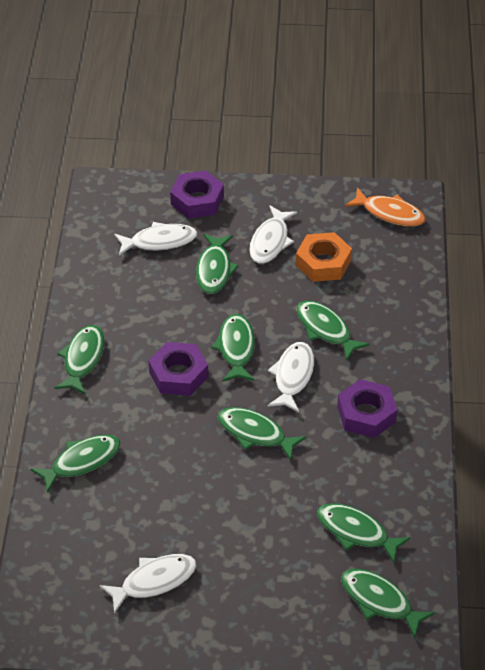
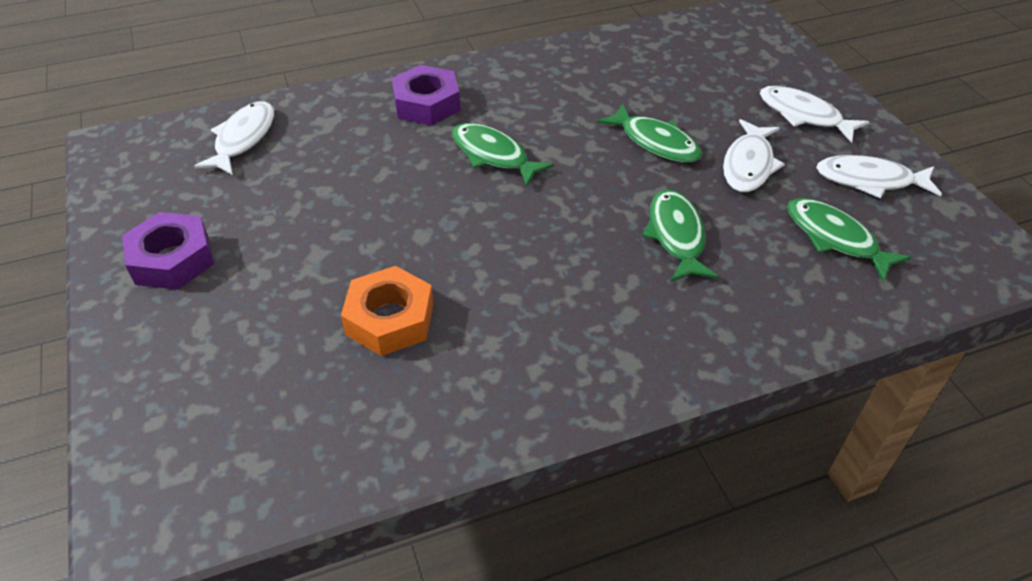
green fish: [31,434,121,493] [54,325,104,394] [196,234,239,294] [211,314,255,382] [218,407,307,460] [297,301,370,360] [317,503,411,564] [341,569,435,638] = 8 -> [452,123,554,186] [597,104,702,163] [643,189,718,282] [787,198,911,282] = 4
orange fish: [345,187,425,226] = 1 -> none = 0
purple nut: [148,342,209,396] [170,170,224,219] [337,379,397,438] = 3 -> [122,212,214,290] [392,65,461,125] = 2

